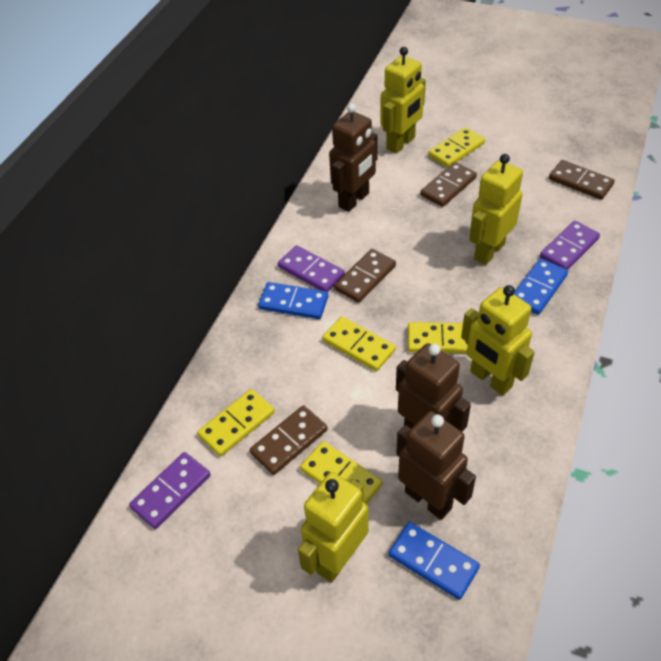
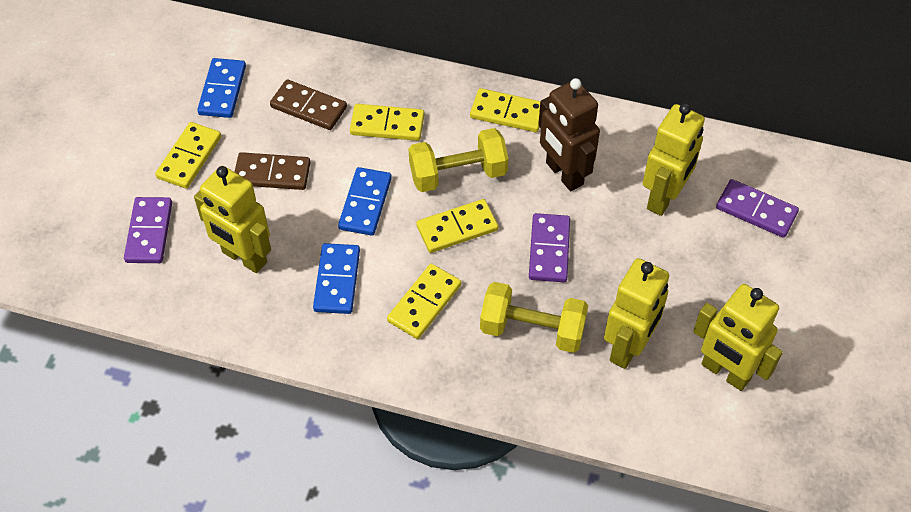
brown domino: [250,405,328,475] [334,249,396,303] [420,162,477,207] [549,160,615,200] = 4 -> [235,152,311,190] [270,79,347,130] = 2
brown robot: [329,103,378,212] [396,343,471,431] [396,411,476,520] = 3 -> [538,78,600,191] = 1
yellow dumbbell: none = 0 -> [409,128,509,192] [480,282,588,353] = 2

